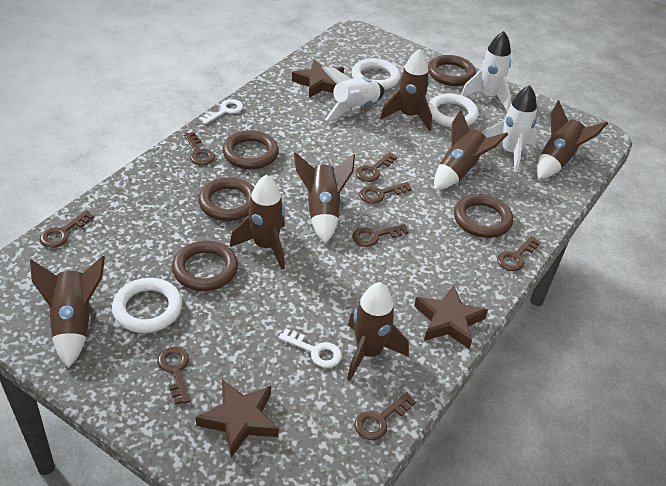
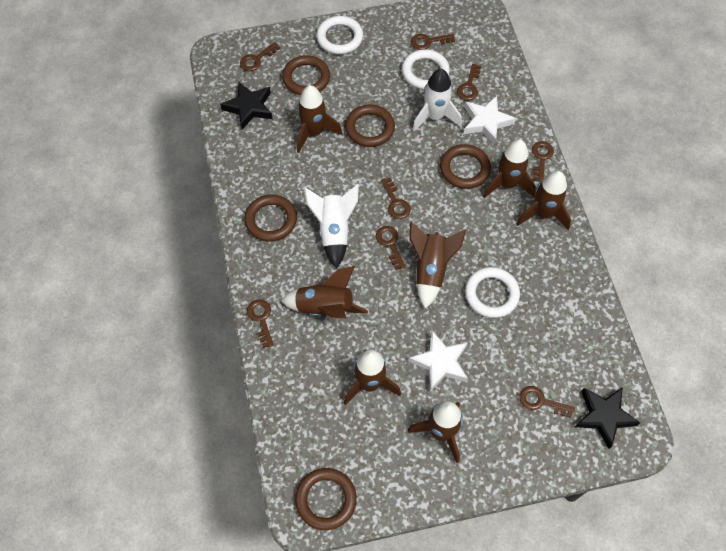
black star: none = 0 -> [220,82,272,129] [575,387,640,449] = 2
brown star: [196,379,279,458] [292,60,344,98] [414,285,488,349] = 3 -> none = 0
white key: [199,99,243,124] [278,329,342,368] = 2 -> none = 0
white rocket: [322,66,385,121] [461,31,511,112] [485,85,537,173] = 3 -> [304,184,359,268] [412,69,462,131] = 2
white star: none = 0 -> [409,331,468,392] [464,96,516,145] = 2

